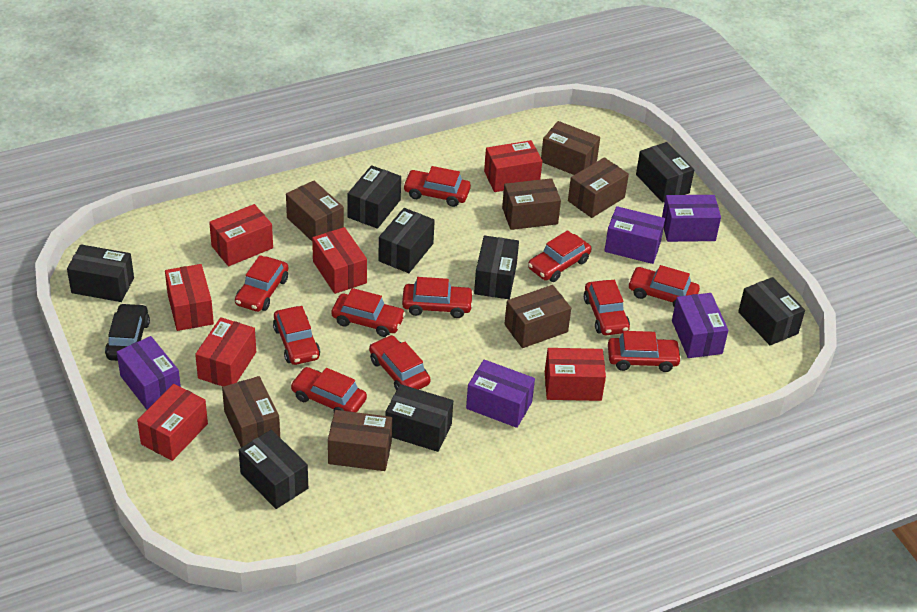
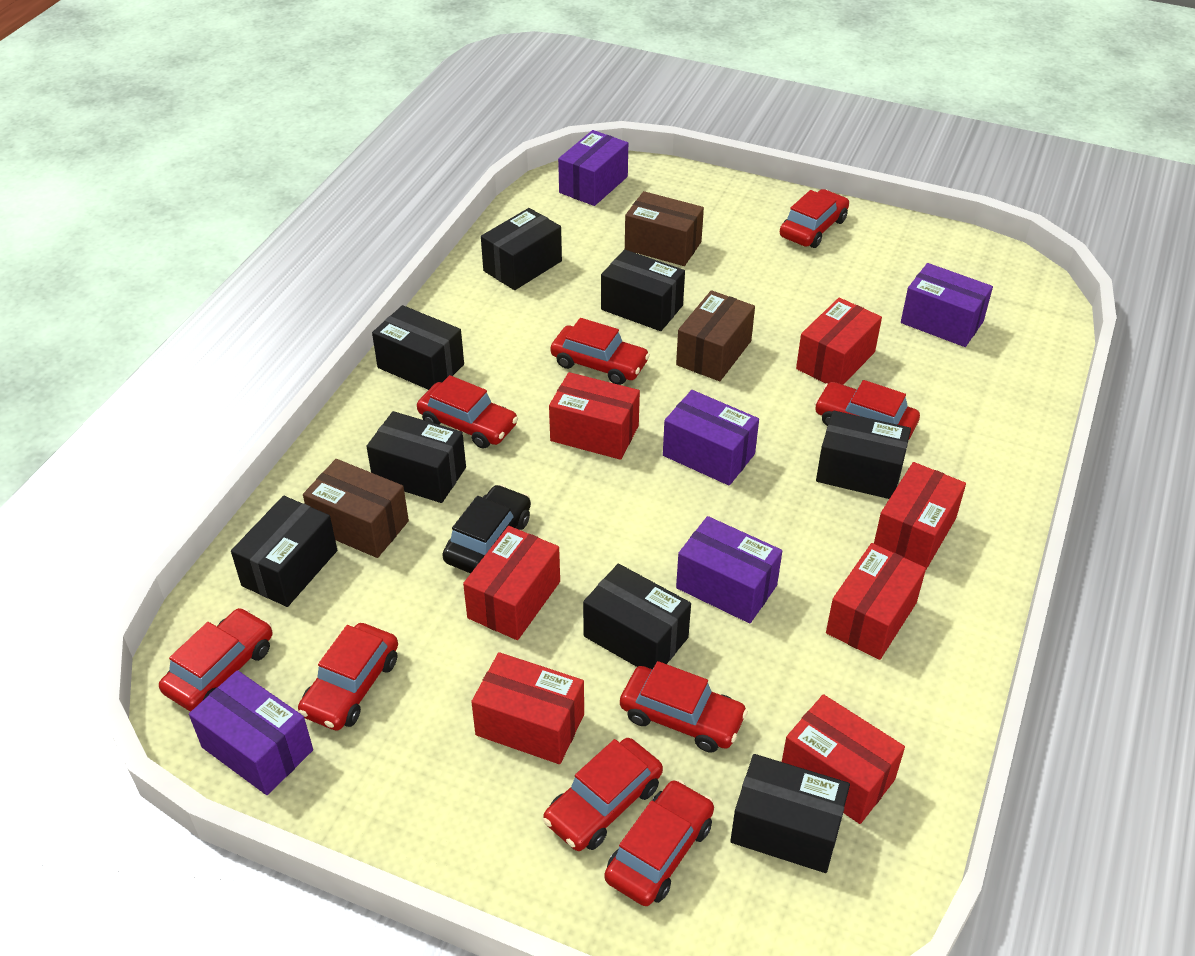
brown box: [222,376,280,448] [286,181,344,241] [328,410,392,471] [502,178,561,230] [505,285,571,348] [541,121,600,175] [568,157,629,218] = 7 -> [303,459,409,558] [625,191,704,266] [676,290,755,381] = 3
red car: [235,255,288,312] [273,306,320,365] [290,367,367,412] [331,288,406,337] [369,335,431,391] [402,277,474,318] [403,166,471,207] [528,230,592,282] [584,280,630,335] [608,331,682,372] [628,265,700,307] = 11 -> [159,608,273,711] [298,623,398,730] [417,375,518,449] [543,738,663,851] [550,318,650,385] [604,780,714,906] [620,661,748,752] [780,189,849,248] [814,380,920,439] = 9

